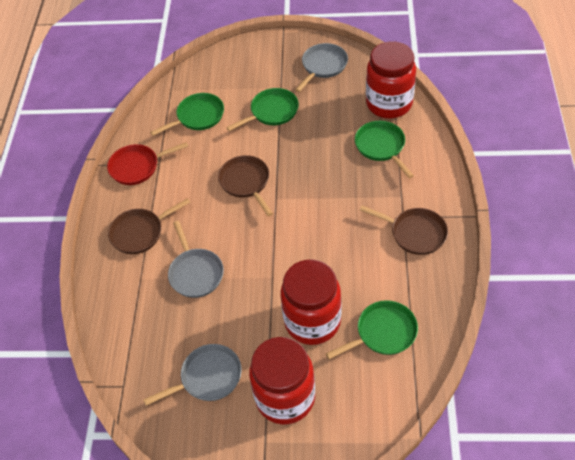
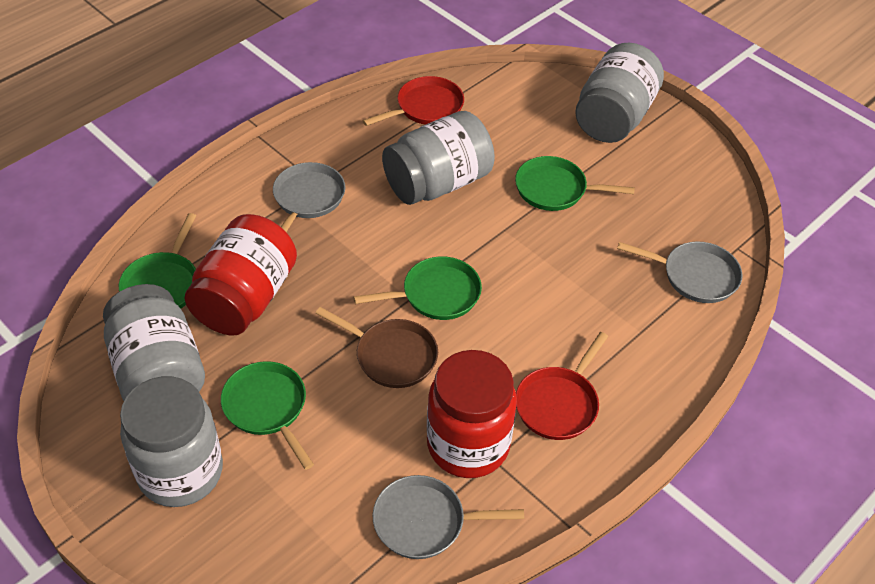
brown pan: [108,198,191,254] [218,155,273,216] [360,206,448,255] = 3 -> [315,307,438,388] = 1
grey jar: none = 0 -> [103,284,205,401] [120,376,223,507] [382,111,495,205] [575,43,664,143] = 4
red jar: [249,337,315,424] [280,260,342,345] [366,41,416,118] = 3 -> [185,214,297,336] [427,350,517,478] = 2
red pan: [107,142,188,185] = 1 -> [363,76,464,126] [516,332,608,440] = 2

